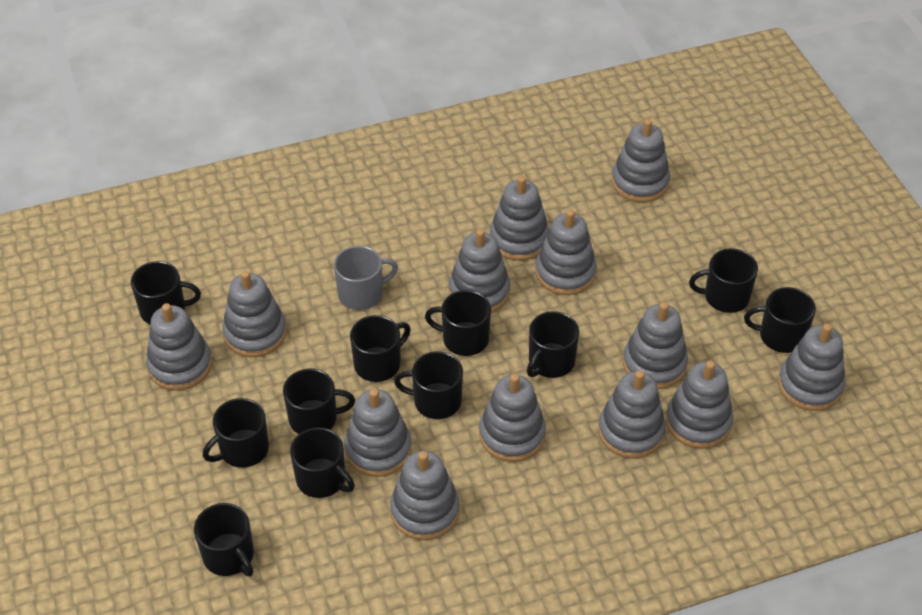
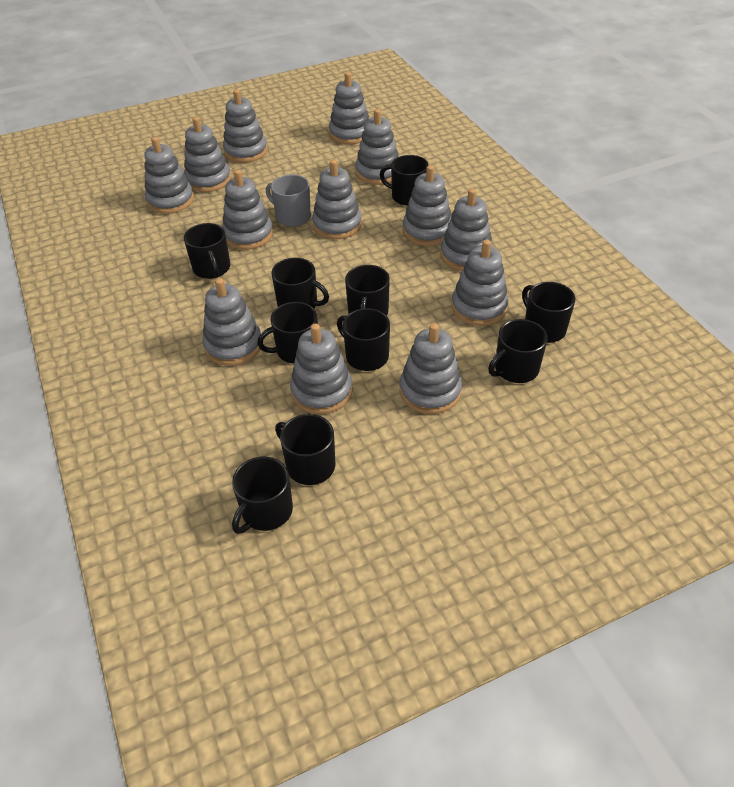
black mug: [131,261,201,324] [194,503,254,576] [203,398,269,468] [283,369,355,434] [290,427,355,498] [350,315,411,382] [394,351,463,419] [425,290,491,356] [527,311,579,378] [689,248,758,313] [744,287,816,353] = 11 -> [184,223,230,279] [232,457,293,534] [257,302,318,364] [271,258,329,308] [275,414,336,485] [337,308,390,371] [345,265,390,316] [380,155,429,206] [488,319,548,383] [522,282,575,343] = 10

